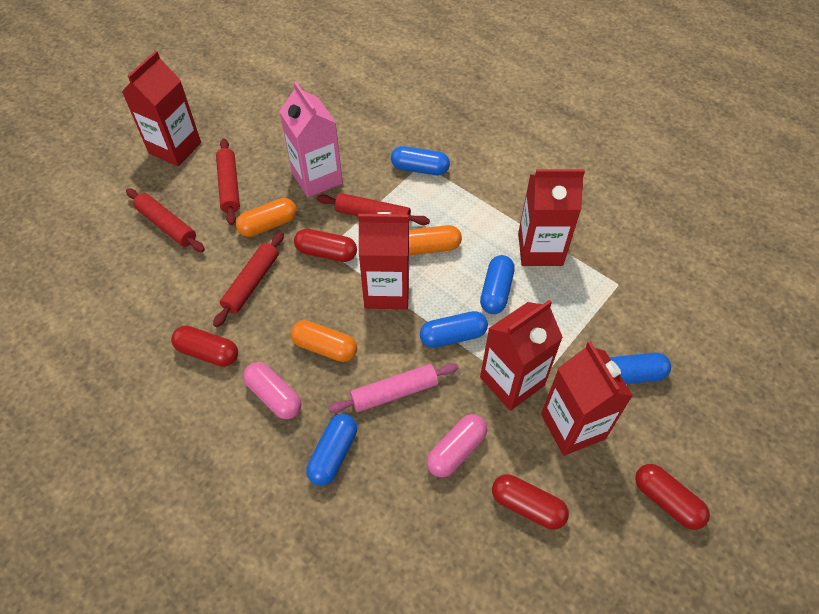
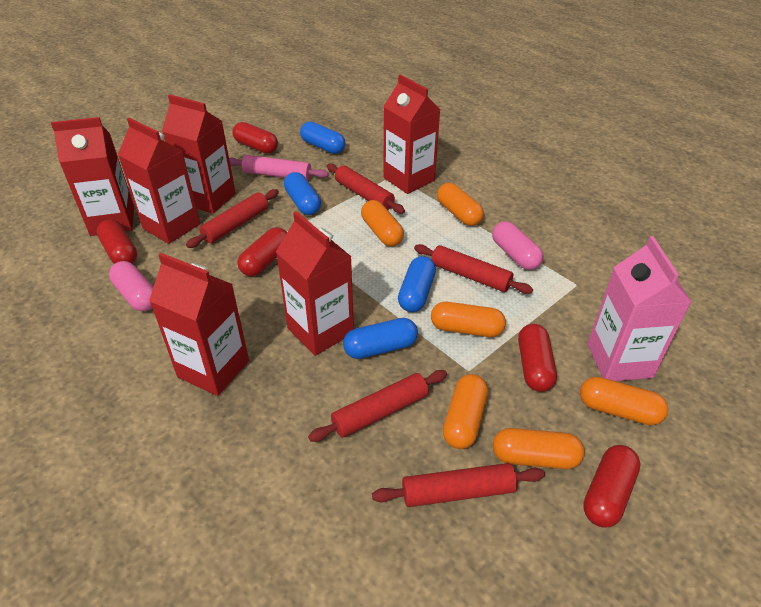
blue capsule: [306,414,357,486] [391,146,450,175] [420,311,488,348] [480,255,515,314] [609,353,671,384] = 5 -> [284,172,321,215] [300,122,346,154] [343,318,418,359] [398,256,436,312] = 4
orange capsule: [236,198,297,237] [291,320,357,362] [409,225,462,255] = 3 -> [361,200,404,246] [431,302,506,337] [437,183,484,226] [443,374,488,449] [493,428,585,469] [580,377,669,425] = 6
red capsule: [171,326,238,367] [294,229,357,262] [492,474,569,530] [635,464,710,530] = 4 -> [97,219,137,264] [232,122,278,154] [238,227,287,276] [518,324,557,392] [583,445,641,528] = 5
red carton: [122,51,201,166] [358,212,409,309] [480,300,563,411] [518,169,585,266] [541,341,633,456] = 5 -> [51,117,134,236] [118,118,200,244] [149,253,249,396] [162,95,236,214] [276,211,354,356] [383,74,441,194] = 6
red rolling pin: [126,188,205,252] [213,232,284,327] [216,138,240,225] [317,193,430,225] = 4 -> [186,189,279,248] [308,370,447,442] [327,163,405,214] [372,463,545,507] [414,244,533,294] = 5

